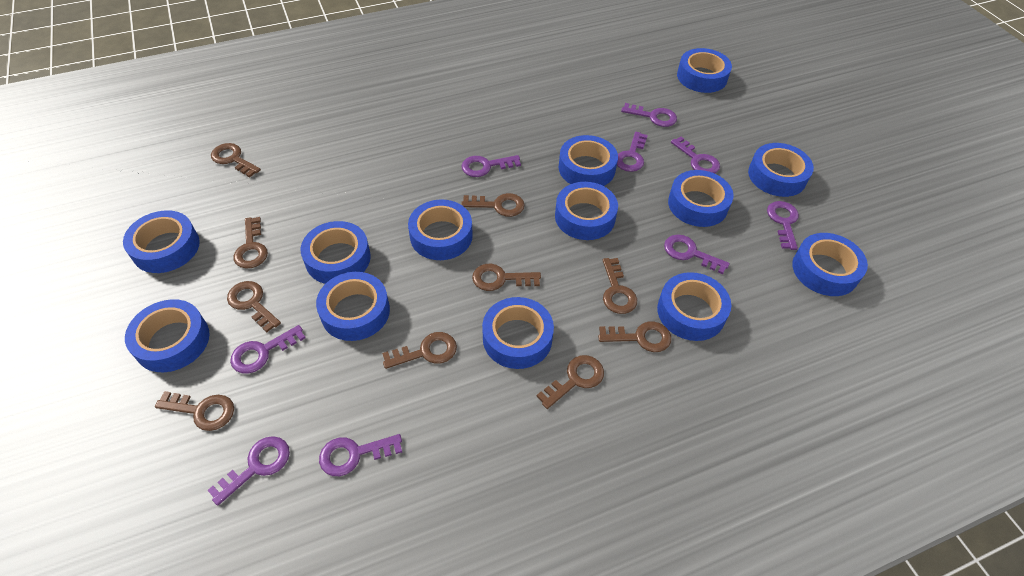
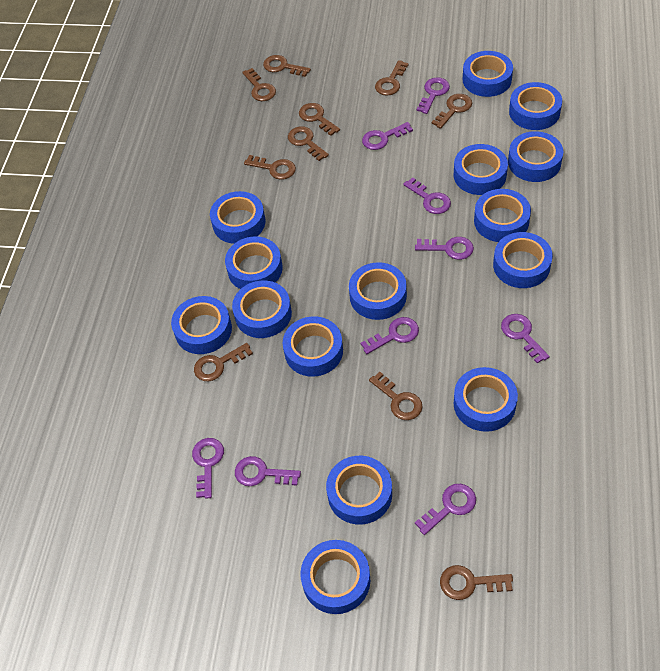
blue tape: [123,210,200,273] [125,299,210,372] [301,221,371,284] [316,272,390,341] [408,199,473,260] [482,297,554,369] [555,182,618,240] [559,135,618,186] [657,272,731,341] [668,170,734,227] [677,48,732,93] [748,143,814,197] [792,233,868,296] = 13 -> [171,296,232,354] [210,191,266,244] [225,236,283,289] [232,281,292,338] [283,316,343,377] [300,540,370,614] [326,456,392,525] [349,262,407,320] [454,144,508,195] [454,367,518,432] [463,51,513,97] [474,189,531,242] [493,232,553,288] [508,131,563,182] [509,82,562,130] = 15

